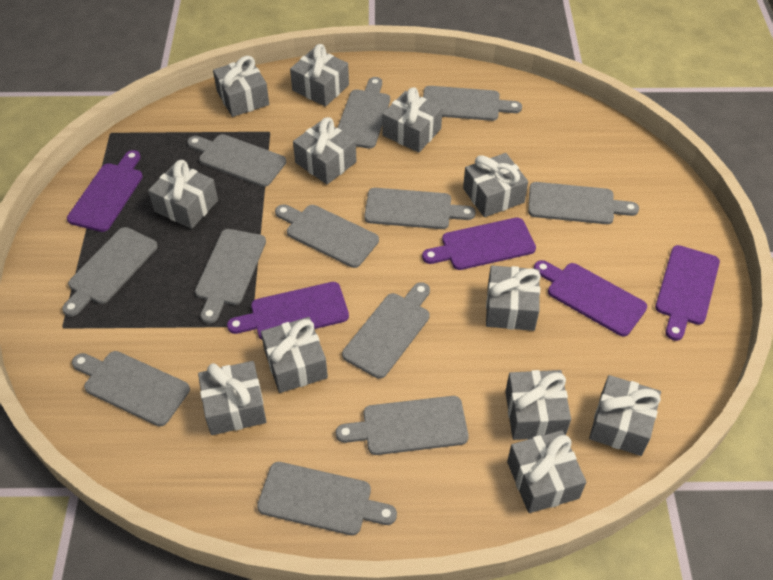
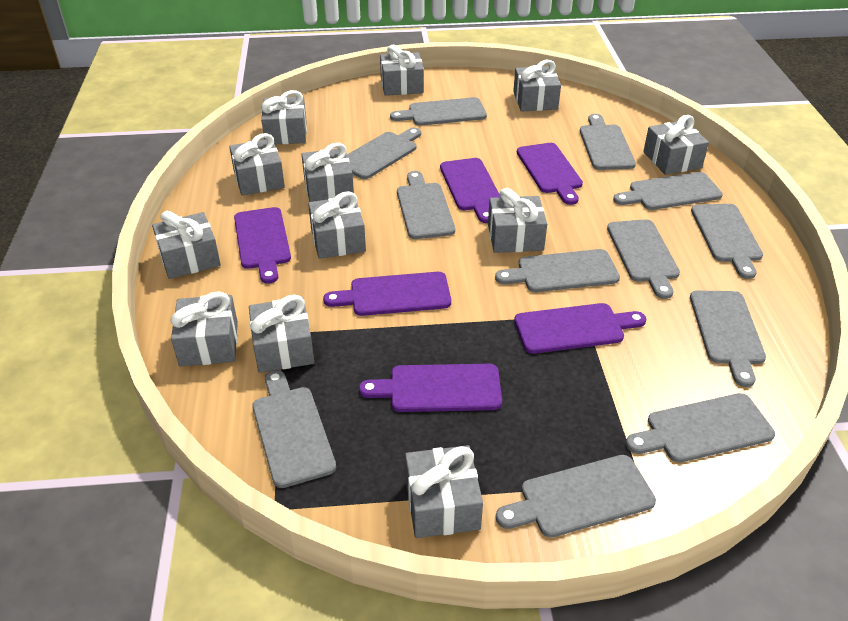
purple cutting board: [67,150,143,232] [227,282,349,340] [422,217,536,270] [534,260,647,337] [655,245,720,341] = 5 -> [234,207,291,284] [323,272,451,316] [359,364,502,412] [440,158,500,223] [514,303,646,354] [517,143,583,205] = 6

